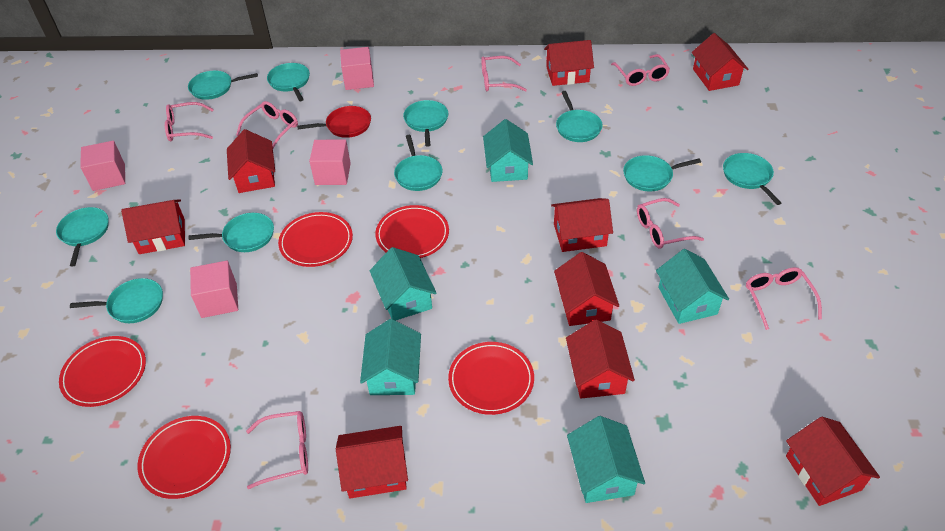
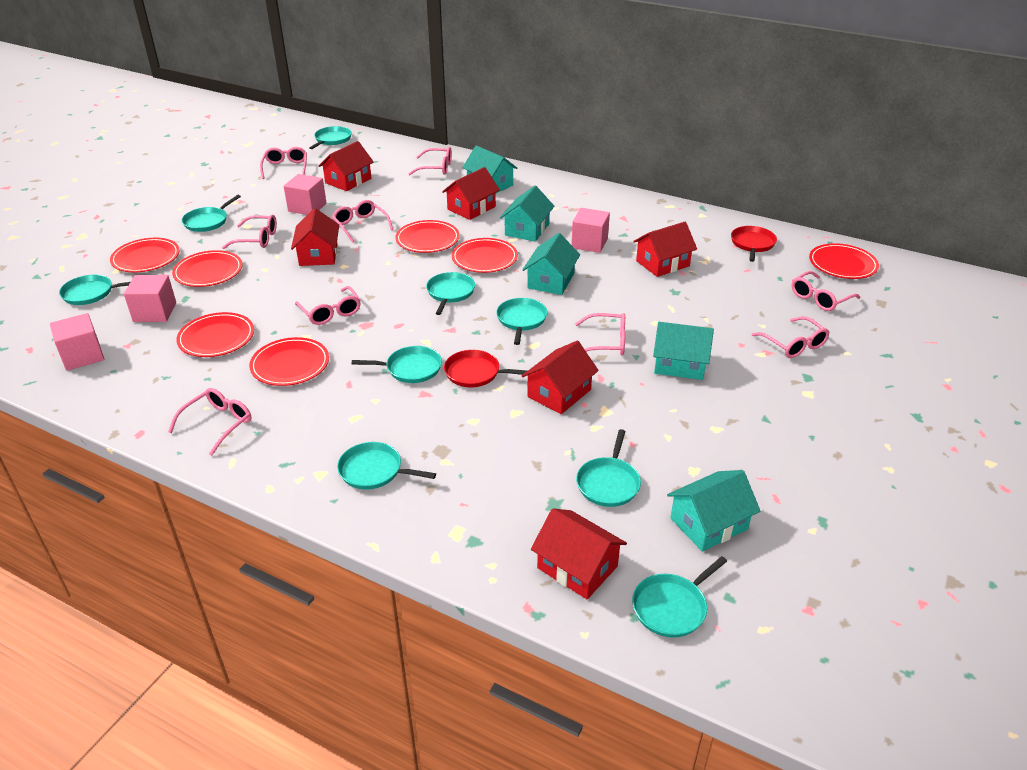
pink glasses: [165,102,214,141] [236,101,298,148] [246,411,308,489] [481,56,527,92] [611,54,670,86] [637,198,704,249] [746,267,822,330] = 7 -> [168,388,251,456] [222,215,277,249] [260,147,307,179] [295,286,361,325] [332,200,393,243] [408,147,452,175] [575,313,625,355] [752,316,830,358] [791,271,860,311] = 9
red house: [121,199,185,254] [227,129,275,193] [336,426,408,498] [544,40,594,86] [551,198,613,252] [554,252,619,326] [566,320,635,399] [692,33,748,91] [786,417,880,506] = 9 -> [291,208,339,266] [319,141,374,191] [442,167,500,220] [522,341,599,414] [531,508,627,599] [633,222,697,277] = 6
red pan: [297,106,371,138] = 1 -> [444,350,527,387] [731,226,777,262] = 2
red plate: [59,336,146,407] [137,416,231,499] [278,212,353,267] [375,205,449,258] [448,342,534,415] = 5 -> [110,238,180,272] [172,250,243,287] [176,312,254,357] [249,337,329,386] [395,220,460,253] [452,238,518,273] [809,243,879,279] = 7
turquoise pan: [56,207,109,266] [70,278,163,323] [188,71,258,100] [188,213,274,252] [267,63,310,101] [394,135,443,191] [403,100,448,147] [556,91,603,142] [623,155,701,191] [723,153,781,205] = 10 -> [59,275,130,305] [182,195,241,232] [309,126,352,149] [337,442,436,490] [352,346,442,383] [426,272,475,315] [496,298,548,345] [576,429,641,507] [632,556,727,638] = 9

